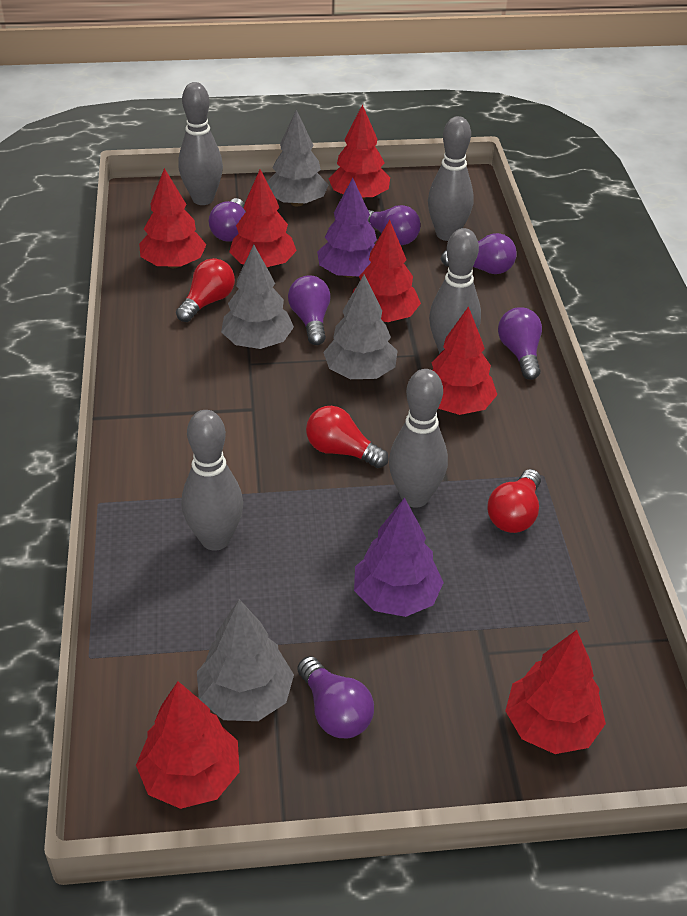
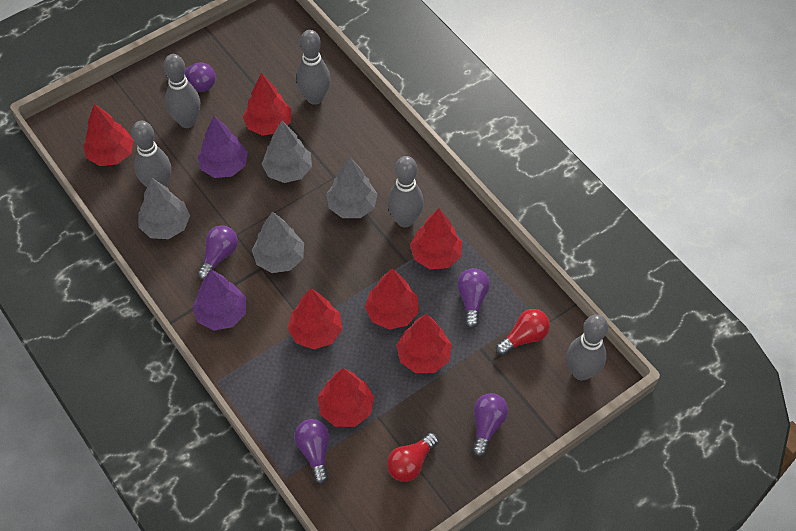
purple light bulb: [209,198,245,241] [288,275,331,345] [297,656,374,738] [368,205,421,245] [441,233,517,274] [498,307,542,380] = 6 -> [166,62,216,92] [197,225,238,280] [294,419,329,485] [457,268,490,328] [473,393,508,457] = 5
red light bulb: [176,258,235,322] [306,406,389,468] [487,469,541,533] = 3 -> [387,433,439,482] [496,309,550,356] = 2

